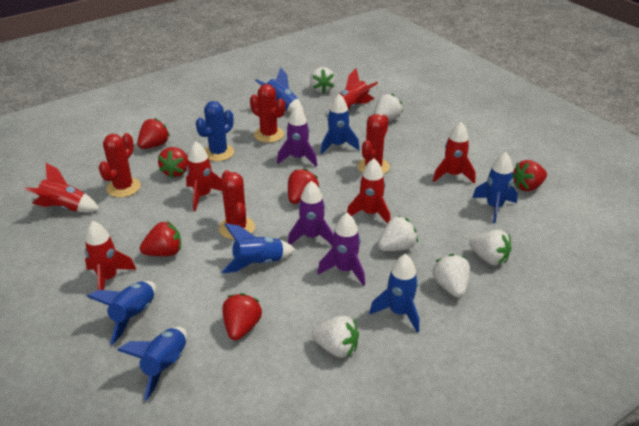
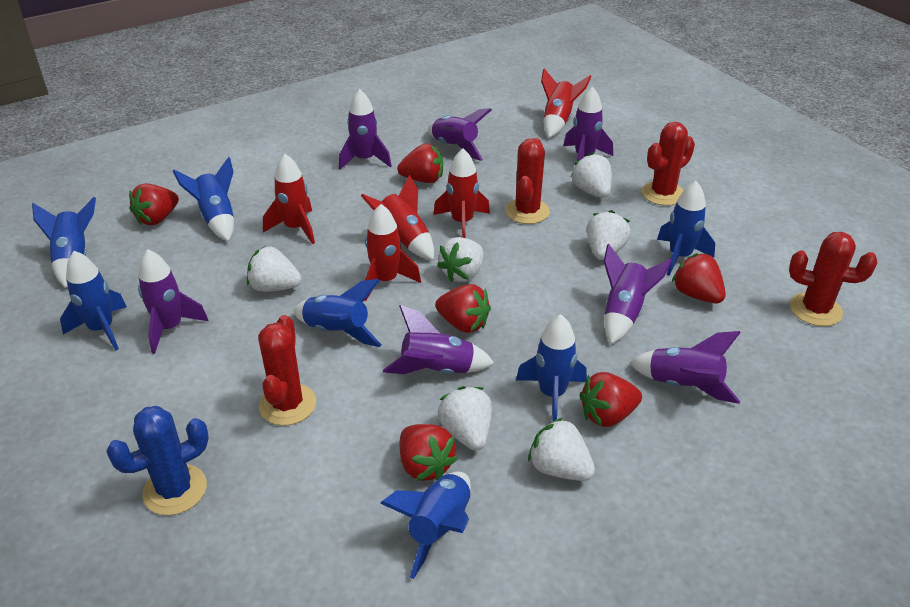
purple rocket: [277,106,317,166] [288,181,334,246] [317,213,365,286] = 3 -> [138,250,209,354] [339,89,392,170] [383,305,494,374] [428,108,492,161] [563,86,613,161] [604,244,672,344] [629,331,741,404] = 7
red rocket: [24,163,99,212] [85,221,136,290] [186,141,222,211] [327,68,378,114] [347,158,390,223] [433,122,476,184] = 6 -> [263,154,315,244] [361,174,434,260] [365,204,421,301] [433,148,490,238] [541,68,591,138] = 5

